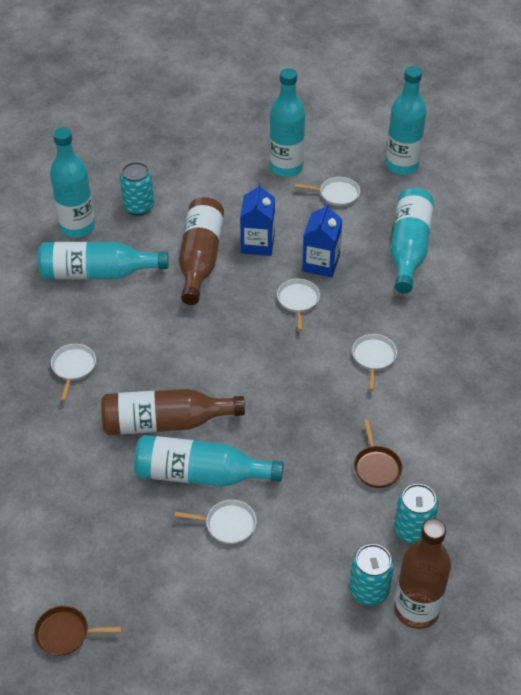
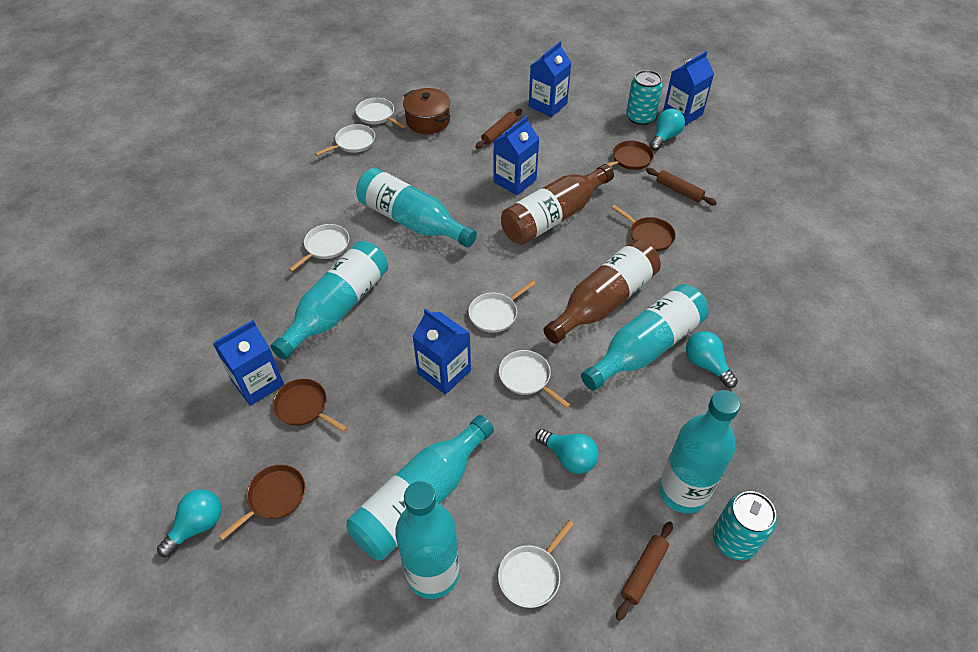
blue carton: [240,183,275,256] [302,202,342,277] = 2 -> [213,320,284,406] [412,308,471,395] [493,116,539,195] [529,41,572,117] [663,51,714,126] = 5
brown bottle: [101,389,245,435] [179,197,224,305] [394,519,451,629] = 3 -> [501,164,614,245] [544,240,661,344] = 2
brown pan: [34,606,122,656] [354,420,402,488] = 2 -> [219,465,305,540] [273,379,347,432] [596,141,654,170] [612,205,676,252] = 4
brown pot: none = 0 -> [403,88,451,134] = 1
brown rolling pin: none = 0 -> [475,109,522,149] [616,521,673,621] [646,168,717,205] = 3
turquoise can: [120,162,154,215] [349,544,394,605] [394,484,438,544] = 3 -> [626,70,663,125] [713,491,777,560] = 2
turquoise light bulb: none = 0 -> [157,489,222,557] [535,429,599,474] [650,108,685,151] [686,331,738,388] = 4
white pan: [51,344,96,401] [174,500,257,544] [277,279,320,331] [295,177,360,206] [352,334,397,391] = 5 -> [289,224,349,272] [315,124,375,156] [356,98,406,128] [468,280,536,333] [498,520,574,608] [499,350,570,408] = 6

